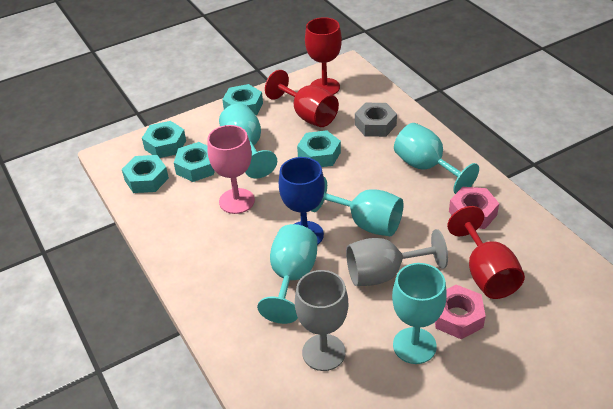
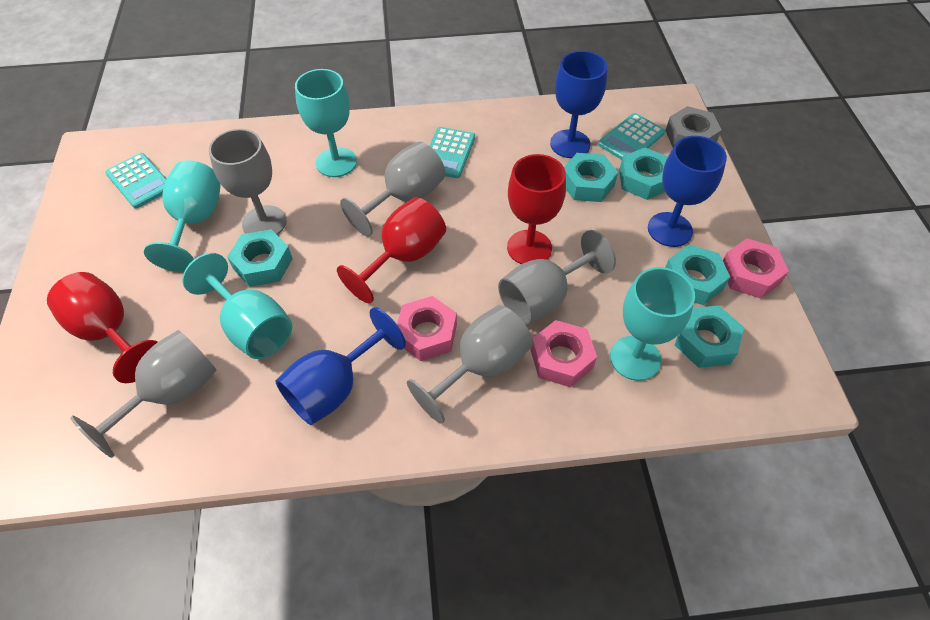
blue goblet: [279,157,325,245] = 1 -> [275,307,406,425] [550,51,607,158] [648,136,727,247] = 3
grey goblet: [295,270,348,371] [346,229,448,286] = 2 -> [70,330,217,458] [209,129,287,235] [340,142,446,236] [407,305,533,423] [498,230,616,324] = 5
pink goblet: [207,125,255,214] = 1 -> none = 0
pink nut: [435,284,486,339] [449,187,499,229] = 2 -> [397,296,457,361] [531,320,597,387] [723,238,789,299] = 3
turquoise calculator: none = 0 -> [105,153,166,209] [429,127,475,178] [598,113,665,160] = 3
turquoise goblet: [219,103,277,179] [257,224,318,324] [311,177,403,236] [392,263,447,364] [394,123,479,194] = 5 -> [144,160,221,272] [182,253,292,359] [295,69,357,177] [610,267,695,381] = 4

